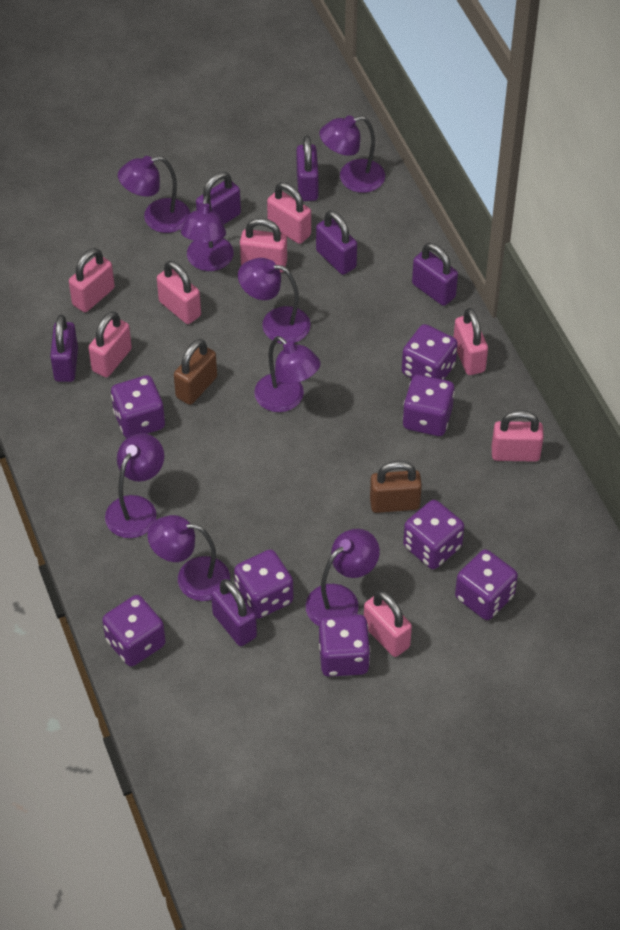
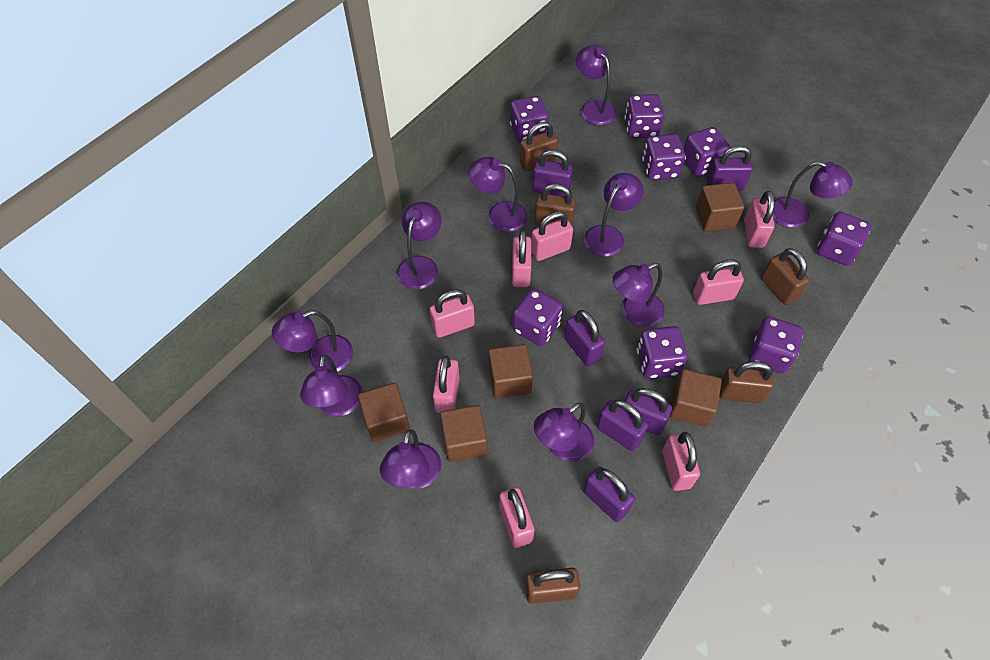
brown cube: none = 0 -> [358,383,410,442] [440,405,487,462] [489,344,533,398] [670,369,722,427] [696,183,744,232] = 5
brown padlock: [174,339,217,405] [370,461,422,513] = 2 -> [520,122,558,172] [525,568,580,604] [534,184,576,226] [719,361,774,403] [761,248,809,305] = 5
purple lamp: [105,433,164,538] [118,156,190,233] [148,515,230,601] [181,195,234,271] [238,258,311,344] [254,336,321,412] [305,529,380,626] [319,115,385,193] = 8 -> [272,310,353,372] [300,355,362,416] [380,429,441,489] [397,202,442,290] [469,157,527,232] [534,403,595,462] [576,45,617,125] [584,173,643,257] [613,263,665,327] [773,161,853,228] = 10

